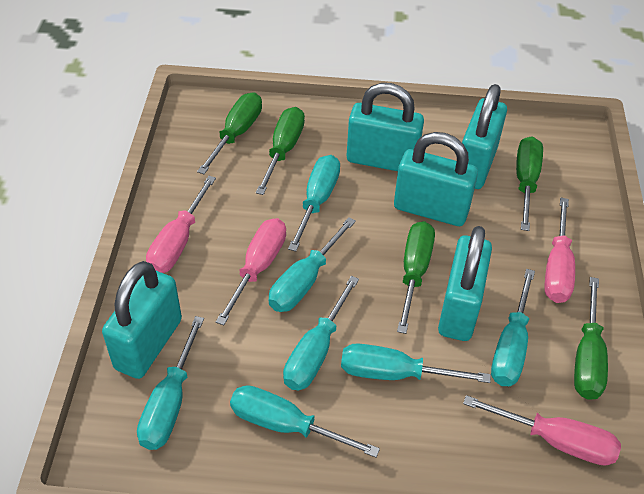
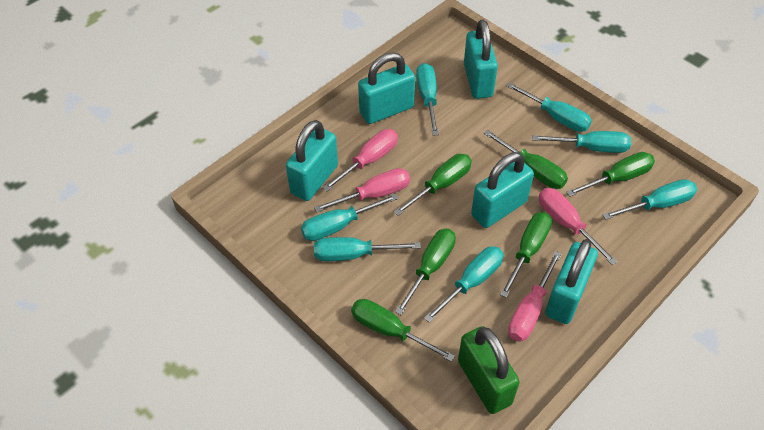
green padlock: none = 0 -> [458,326,520,414] = 1
green screwdriver: [197,93,262,174] [256,107,305,195] [397,221,435,334] [516,136,543,231] [574,277,608,400] = 5 -> [351,299,455,362] [394,154,472,216] [395,229,456,315] [484,130,568,189] [500,212,552,298] [566,152,655,197] = 6

